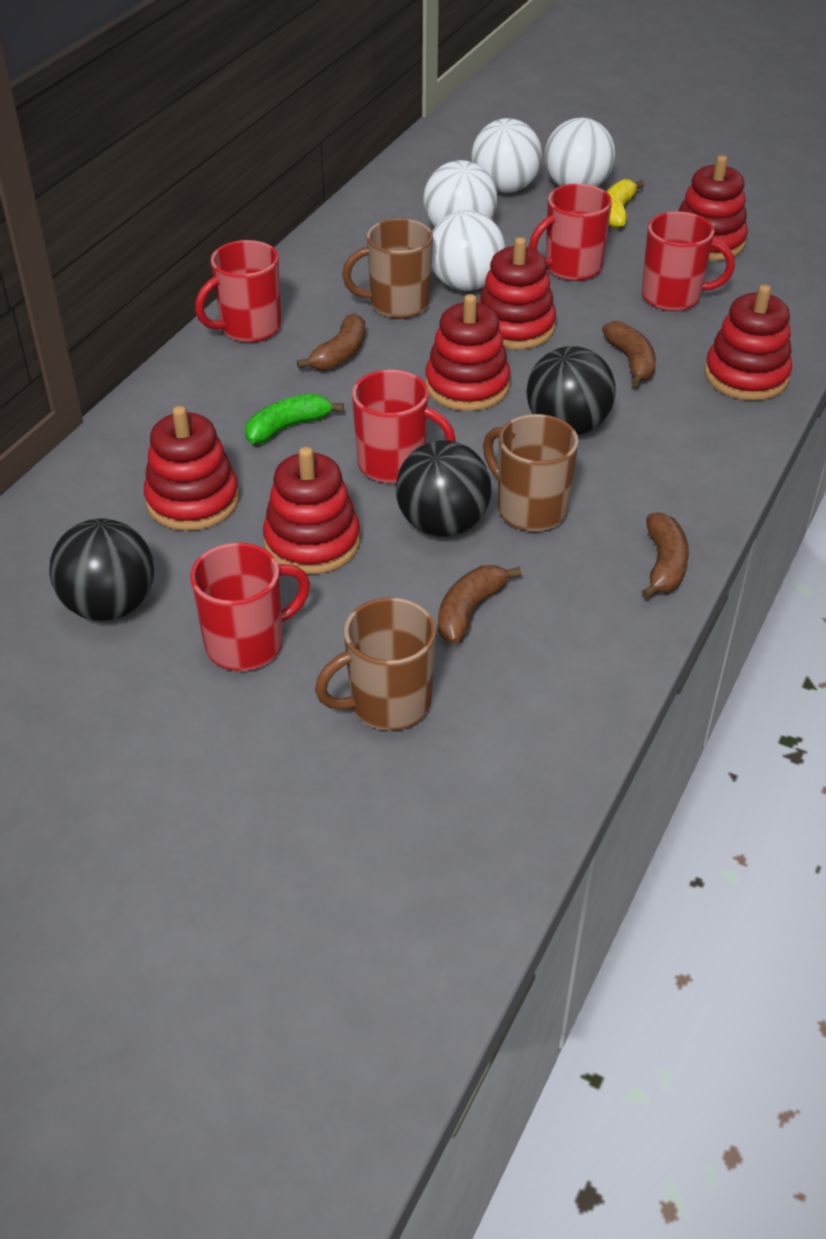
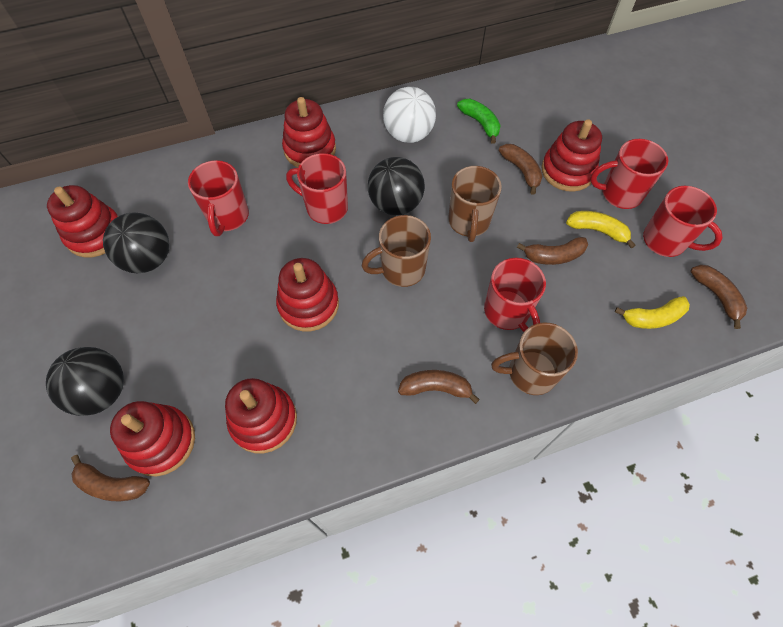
brown banana: [297,313,365,371] [438,565,522,644] [602,321,656,387] [642,512,689,598] = 4 -> [71,455,150,501] [398,370,480,404] [499,144,542,195] [517,237,588,265] [691,265,747,329] = 5
white ball: [424,160,497,227] [431,210,505,291] [472,118,542,193] [544,118,615,187] = 4 -> [383,87,436,143] = 1
yellow banana: [606,179,644,228] = 1 -> [566,211,636,249] [615,296,690,329] = 2

